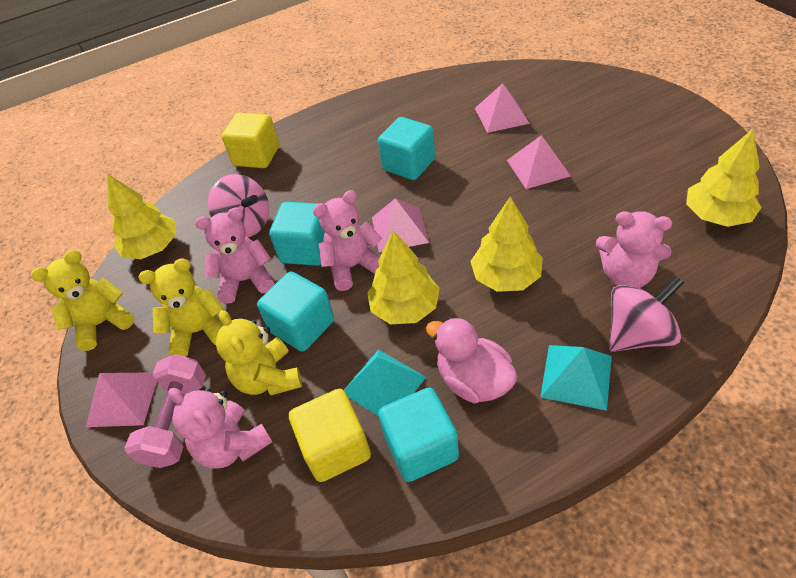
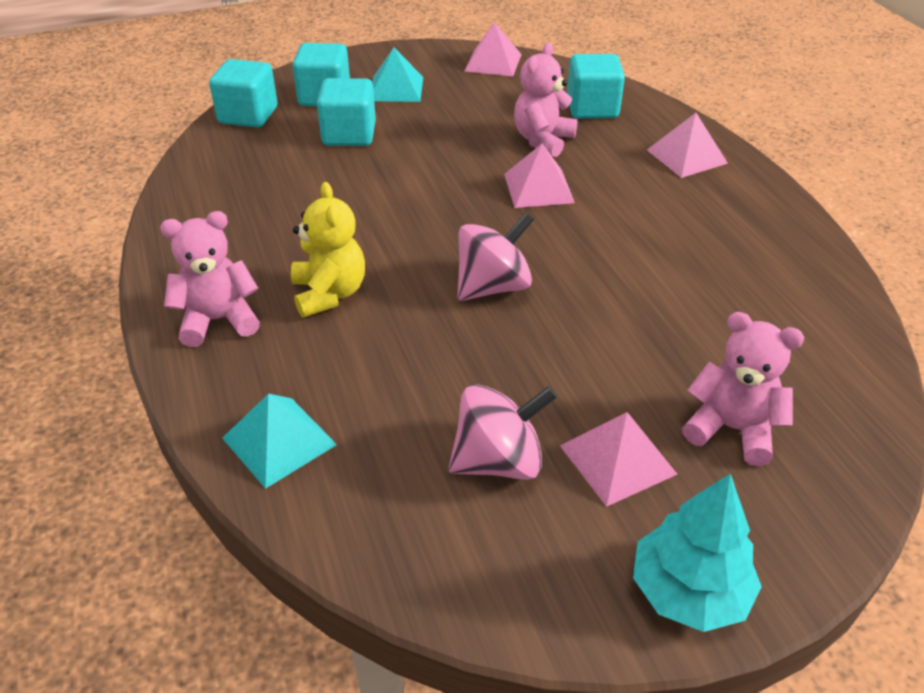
pink duck: [426,317,518,403] = 1 -> none = 0
pink dumbbell: [124,354,206,468] = 1 -> none = 0
pink teddy bear: [168,388,272,469] [195,208,274,304] [313,190,382,291] [596,211,672,288] = 4 -> [160,211,260,347] [514,43,578,157] [682,312,804,466] = 3
turquoise tree: none = 0 -> [633,473,762,632] = 1
yellow cube: [222,113,279,168] [289,389,371,482] = 2 -> none = 0
yellow teddy bear: [31,250,134,351] [139,258,224,357] [216,310,302,395] = 3 -> [291,182,365,318] = 1
yellow tree: [107,174,176,259] [367,231,440,324] [470,196,543,292] [686,129,762,227] = 4 -> none = 0

